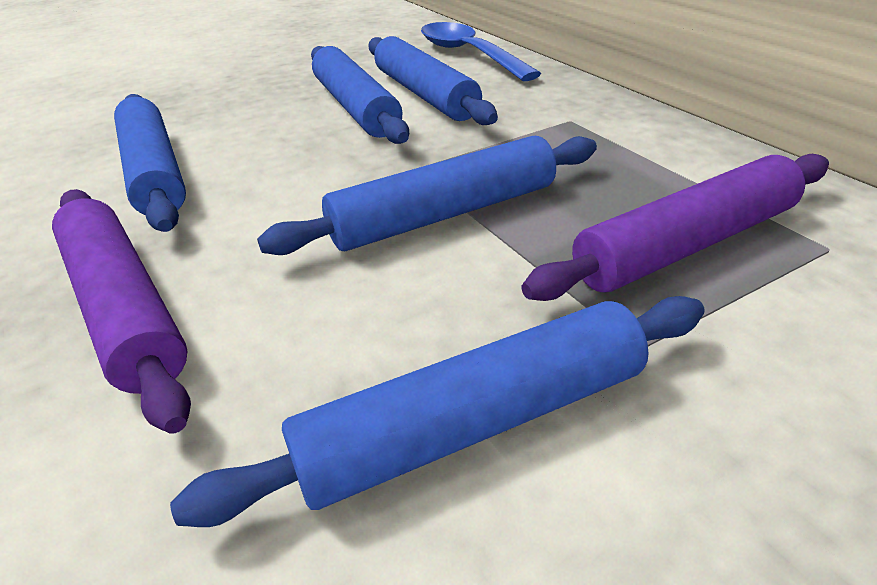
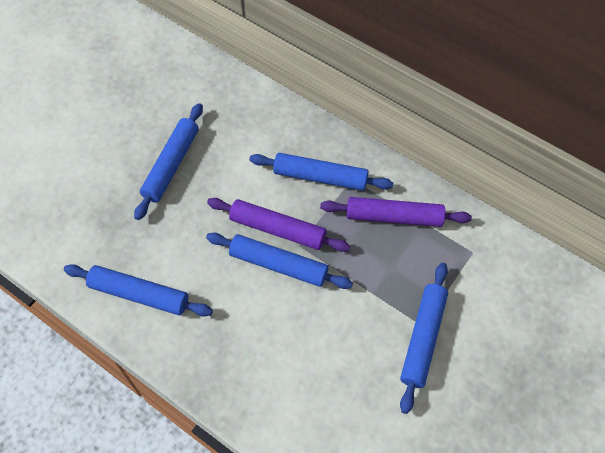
blue spoon: [421,22,541,81] = 1 -> none = 0

